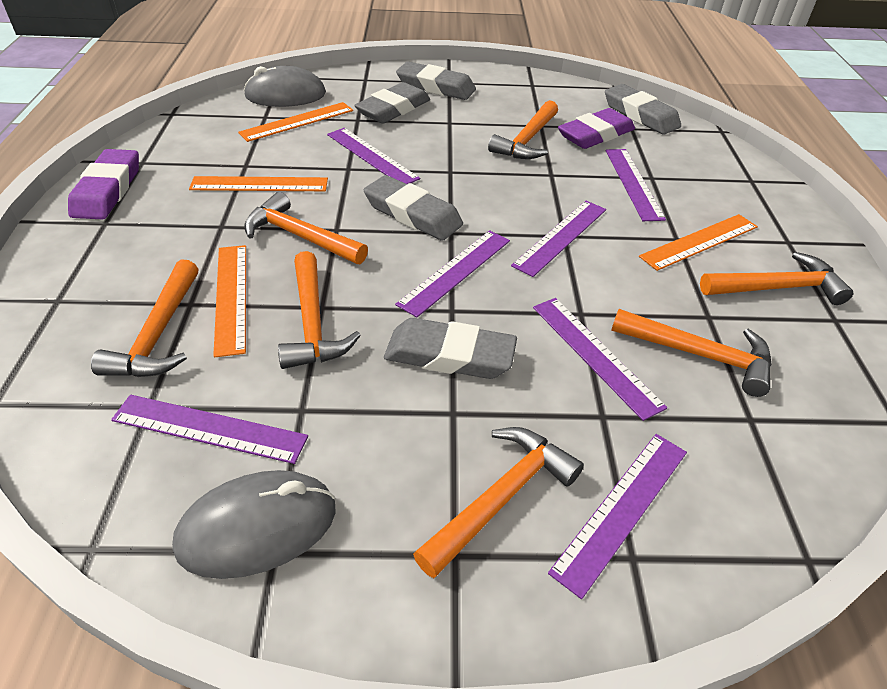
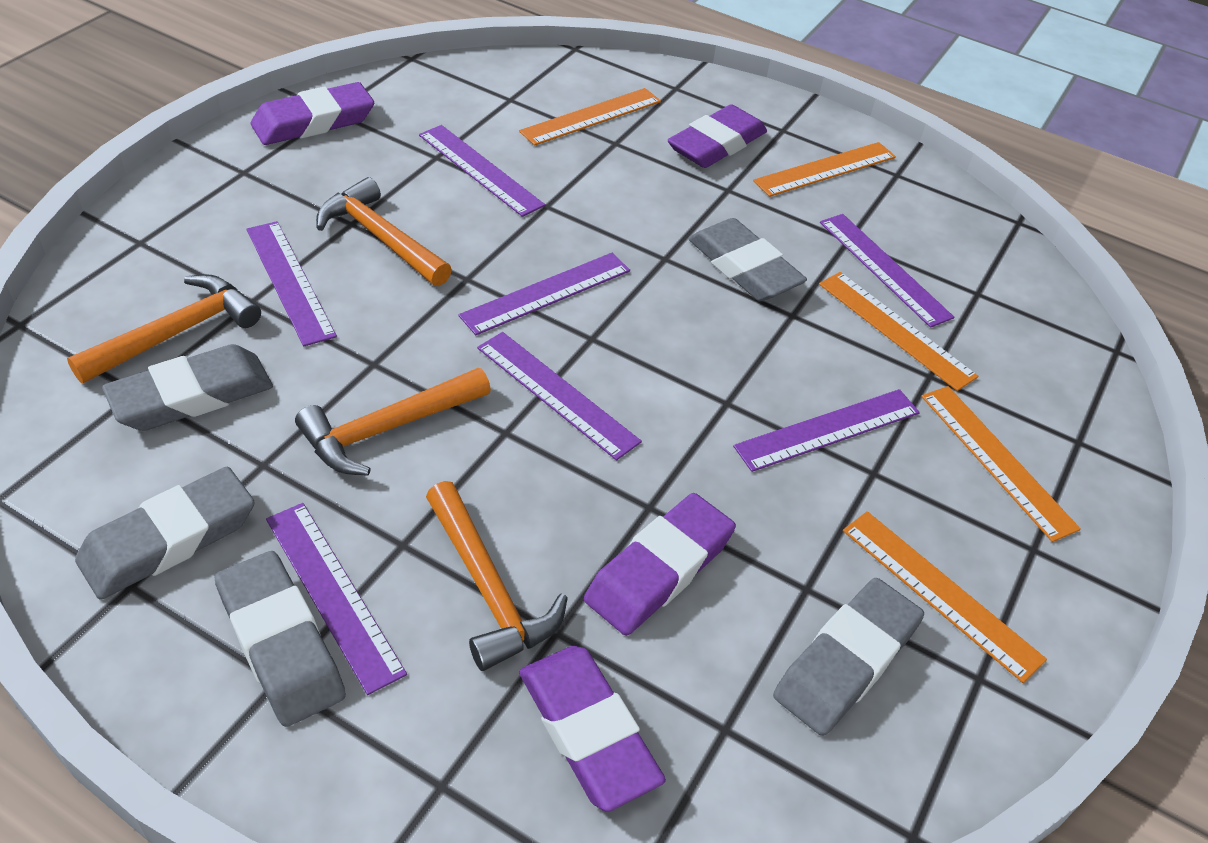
grey mouse: [172,470,336,579] [244,66,326,107] = 2 -> none = 0
orange hammer: [91,259,198,377] [244,192,368,264] [278,251,361,369] [413,427,584,578] [488,100,558,159] [611,309,772,397] [700,252,853,305] = 7 -> [67,274,261,383] [295,368,491,476] [316,177,452,286] [426,481,568,671] = 4
orange ruler: [189,176,328,191] [213,245,246,357] [238,102,353,142] [639,214,758,271] = 4 -> [519,88,661,146] [753,142,896,197] [819,272,979,391] [843,511,1047,683] [921,386,1081,542] = 5
purple eraser: [68,149,139,220] [558,108,635,149] = 2 -> [251,82,374,145] [519,646,666,812] [584,493,736,636] [668,104,767,168] = 4

